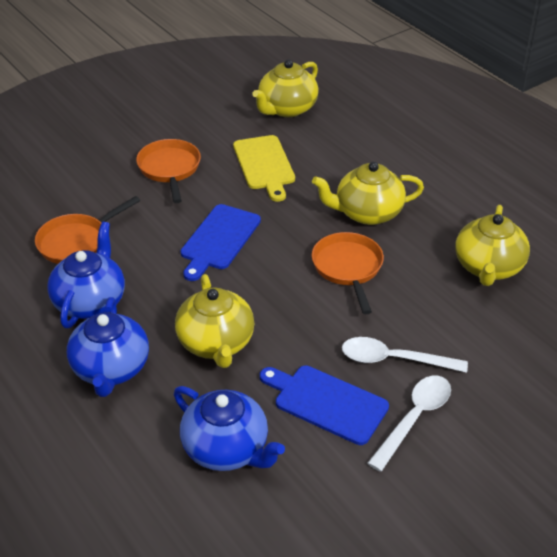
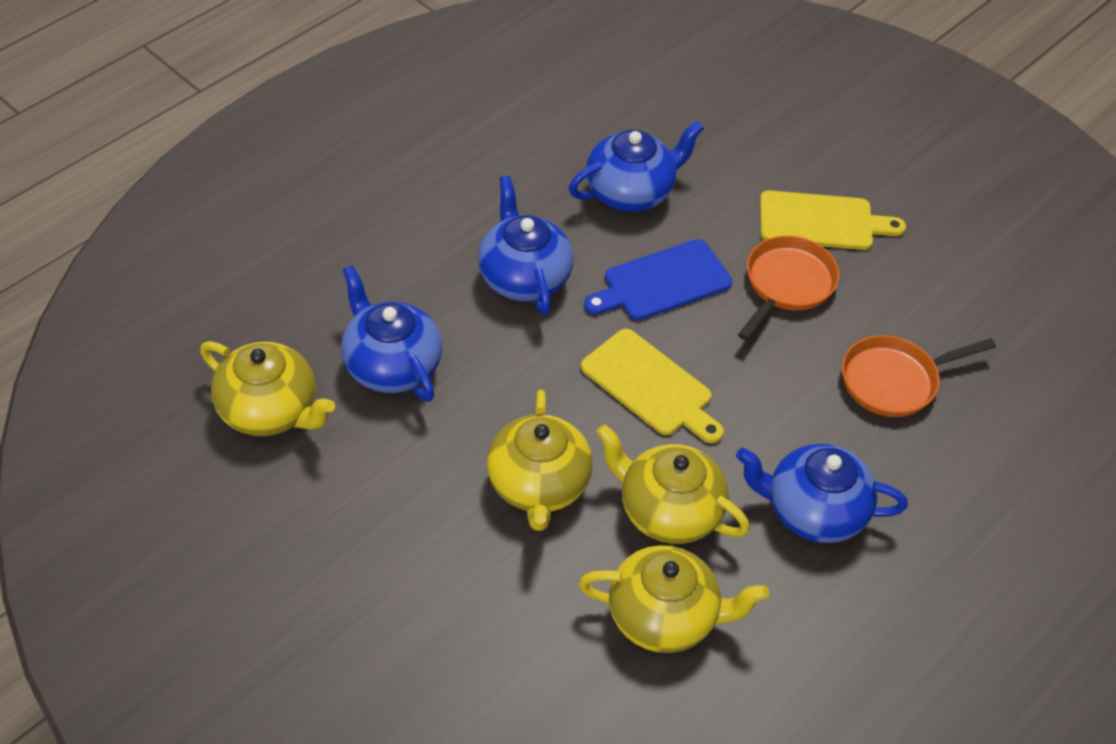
blue cutting board: [181,204,261,281] [260,365,389,445] = 2 -> [584,239,732,321] = 1
blue teapot: [47,222,125,328] [67,297,149,397] [174,386,285,471] = 3 -> [341,265,442,402] [478,176,573,315] [569,121,704,212] [736,444,908,543] = 4
orange pan: [35,196,140,264] [136,139,201,203] [312,232,384,314] = 3 -> [738,236,840,341] [842,335,996,417] = 2
white spoon: [342,337,468,373] [367,376,451,472] = 2 -> none = 0
yellow cutting board: [233,135,295,202] = 1 -> [581,329,724,444] [760,190,906,250] = 2

